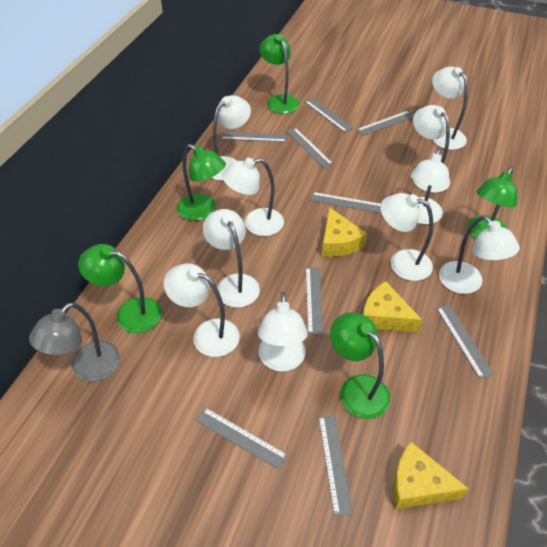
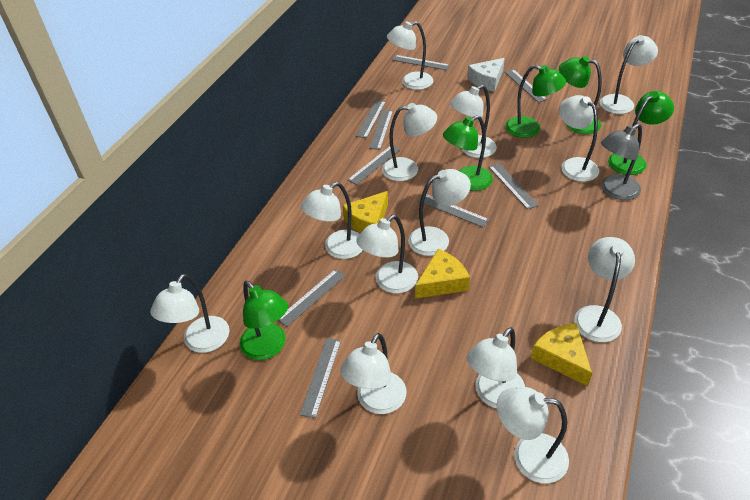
white cheese: none = 0 -> [467,58,505,92] = 1
white lamp: [164,263,240,357] [203,209,260,308] [211,95,251,181] [222,158,284,236] [258,292,308,372] [380,193,433,281] [410,148,450,224] [413,105,450,193] [432,67,468,150] [439,216,520,294] = 10 -> [150,274,230,353] [301,182,363,259] [340,333,406,414] [356,215,418,293] [382,103,437,181] [387,21,433,90] [408,169,471,256] [450,85,497,158] [467,327,525,408] [497,387,569,483] [559,95,599,182] [574,237,635,342] [600,35,658,114] = 13

